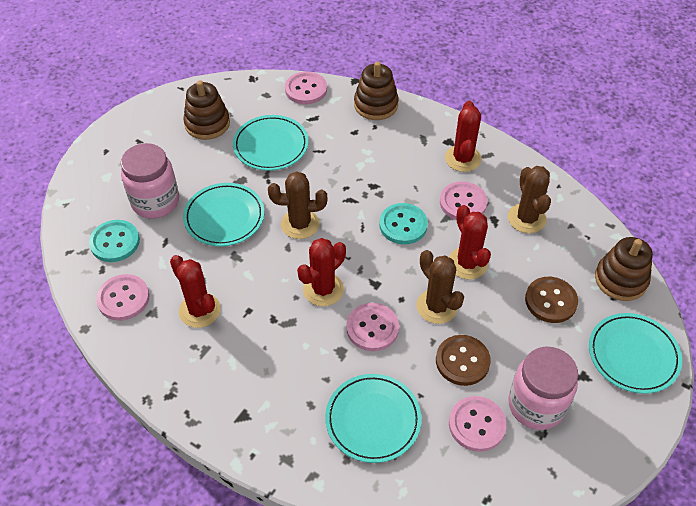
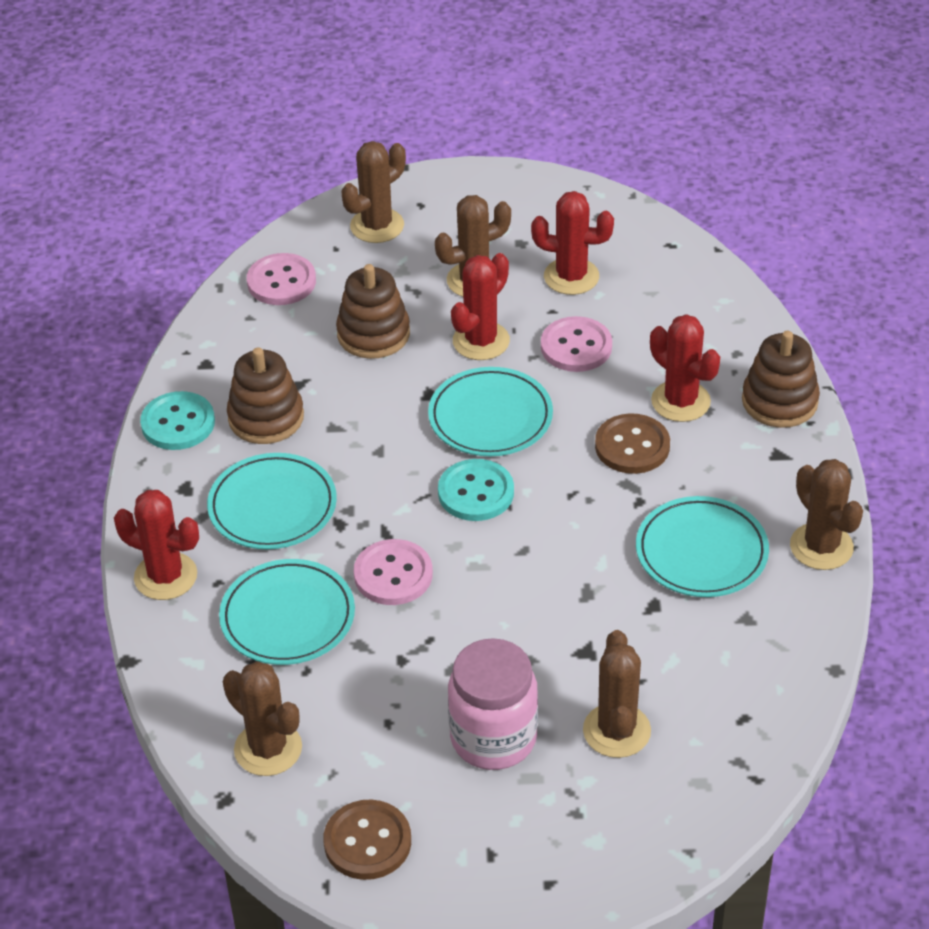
brown cactus: [268,172,327,239] [417,250,464,324] [508,166,551,233] = 3 -> [223,661,302,776] [341,141,406,243] [435,195,511,297] [583,630,651,758] [790,459,863,570] = 5
pink button: [96,274,150,321] [285,72,327,104] [346,303,399,351] [440,181,487,220] [449,396,507,452] = 5 -> [247,253,316,305] [354,539,433,605] [541,316,612,372] = 3
pink jar: [121,143,179,219] [508,347,578,430] = 2 -> [448,638,538,770] = 1

